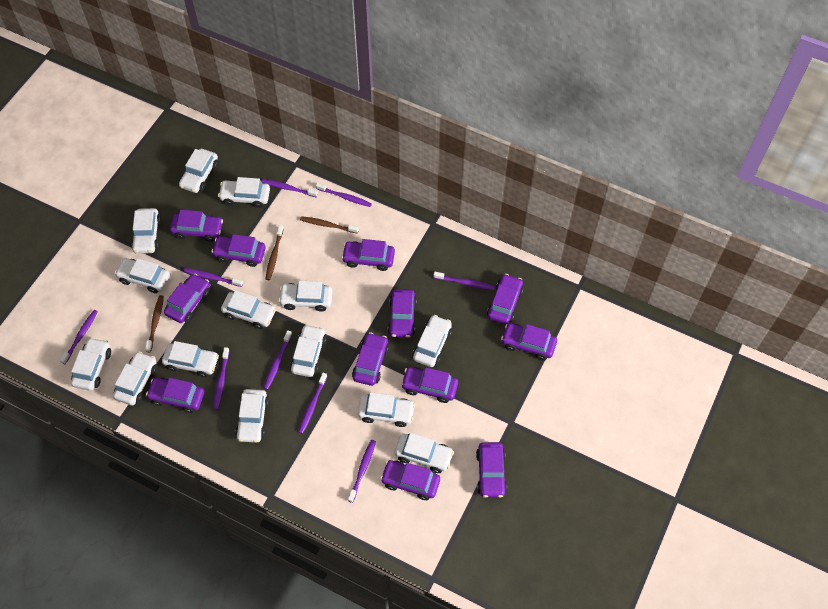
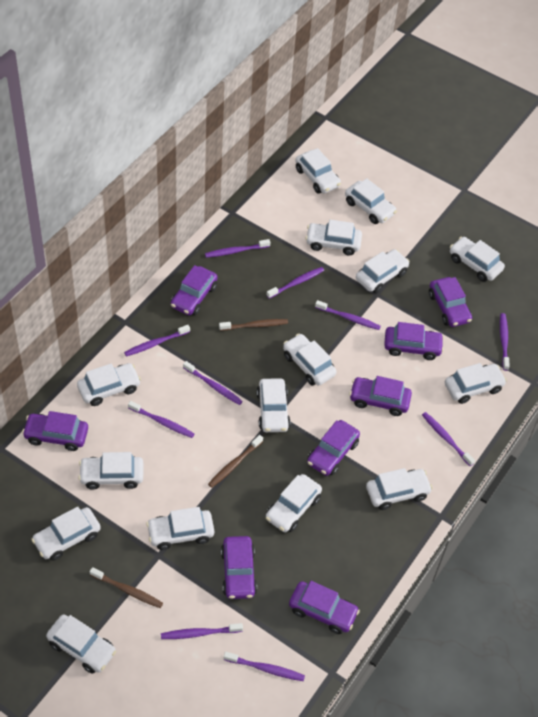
purple car: [146,378,205,413] [164,274,210,323] [170,210,223,242] [211,234,266,267] [341,239,395,271] [352,332,389,386] [380,460,440,500] [388,289,417,338] [401,367,458,403] [476,442,507,498] [487,274,524,324] [501,323,557,360] = 12 -> [22,411,88,451] [171,265,218,315] [221,536,257,599] [289,581,360,634] [307,420,360,476] [349,376,412,416] [384,322,444,360] [429,277,472,327] = 8
purple toothbrush: [60,310,98,364] [184,268,243,287] [213,347,230,410] [261,179,318,197] [264,330,292,390] [298,373,327,434] [316,183,372,207] [348,440,376,503] [433,272,495,290] = 9 -> [124,325,190,356] [128,401,194,438] [161,623,243,639] [183,361,243,405] [205,239,270,258] [224,652,305,681] [267,267,324,299] [315,300,381,330] [422,412,475,466] [500,313,510,371] = 10
white car: [71,337,111,391] [113,351,157,406] [115,258,170,293] [131,208,161,254] [162,341,219,377] [179,149,218,193] [218,177,270,208] [221,290,276,329] [235,389,269,442] [278,281,333,312] [290,324,326,377] [358,392,415,427] [395,433,454,473] [413,315,452,367] = 14 -> [31,507,101,561] [46,614,116,674] [77,363,141,406] [78,452,143,490] [146,507,214,550] [257,378,291,432] [266,474,322,532] [283,334,337,386] [295,148,341,194] [306,220,362,256] [345,178,397,224] [356,249,410,293] [366,468,433,510] [445,363,507,404] [450,237,505,282] = 15

